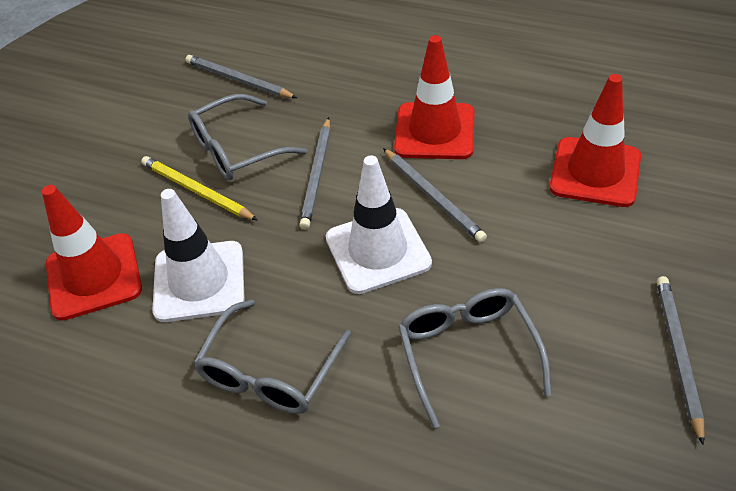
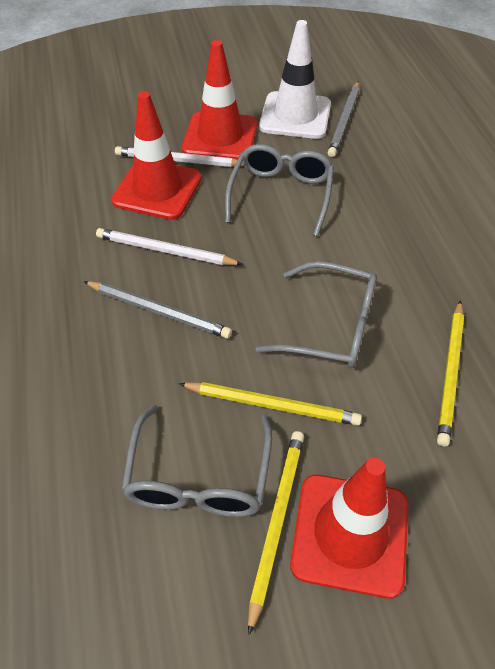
grey pencil: [186,55,297,98] [299,117,331,229] [383,148,487,243] [657,276,705,446] = 4 -> [83,281,232,339] [328,81,359,157] = 2
white pencil: none = 0 -> [96,228,243,265] [115,146,243,167] = 2
white traffic cone: [152,189,245,322] [326,155,432,294] = 2 -> [259,20,331,139] = 1
yellow pencil: [141,156,258,220] = 1 -> [179,382,362,426] [248,431,304,635] [437,300,464,447] = 3

